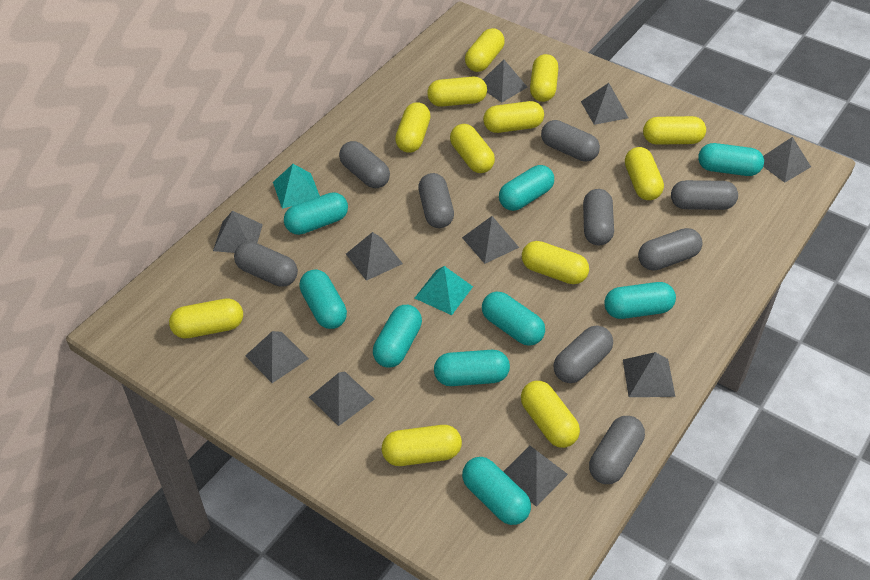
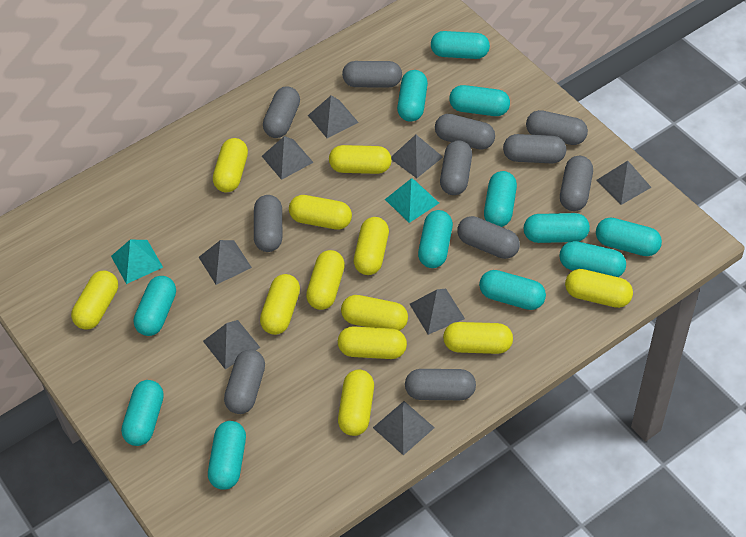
grey capsule: [234,241,298,287] [339,141,390,188] [418,173,454,228] [541,120,600,162] [553,325,613,383] [583,189,614,245] [589,416,645,484] [638,228,703,270] [671,180,738,210] = 9 -> [224,349,265,414] [254,195,282,252] [263,87,300,138] [342,61,402,88] [405,369,476,400] [435,114,495,150] [440,140,472,195] [458,216,520,259] [503,134,566,163] [526,110,588,145] [560,156,593,211] = 11
grey pyramid: [213,211,263,253] [245,331,309,383] [309,371,375,426] [346,232,403,281] [462,216,519,264] [483,59,527,103] [503,446,568,507] [581,83,628,125] [623,352,675,397] [763,137,811,183] = 10 -> [199,240,252,285] [203,320,260,369] [262,136,314,180] [308,96,359,138] [373,401,435,455] [391,135,443,178] [410,288,465,335] [596,161,652,205] = 8
turquoise capsule: [284,192,348,235] [299,270,347,329] [373,305,422,368] [434,350,510,386] [462,457,531,525] [482,292,545,346] [499,165,554,211] [604,282,676,319] [698,143,764,176] = 9 -> [121,380,164,446] [134,276,176,336] [208,421,246,490] [397,70,428,122] [418,210,453,268] [431,31,490,59] [449,85,510,116] [479,270,546,310] [484,171,517,227] [523,213,590,243] [559,241,626,277] [596,218,662,256] = 12

